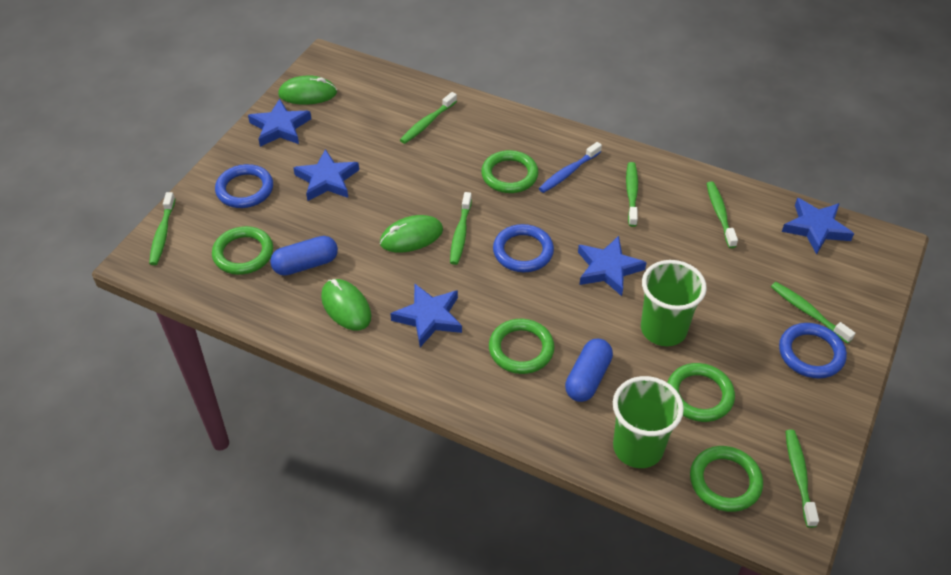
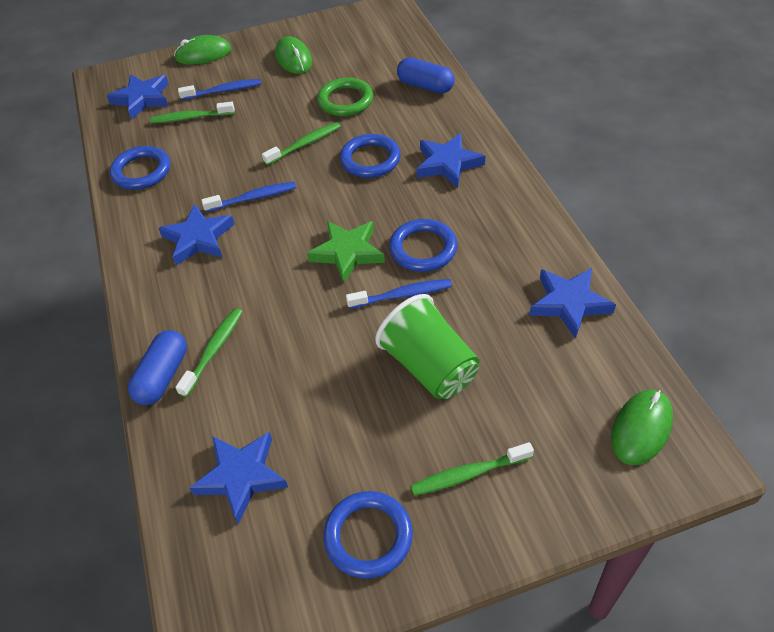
blue ring: [215,164,273,208] [493,224,554,272] [779,323,847,379] = 3 -> [110,146,170,190] [323,491,413,579] [340,134,401,178] [389,219,457,272] = 4
blue toothbrush: [539,142,602,193] = 1 -> [178,79,261,100] [201,181,296,212] [346,279,452,309] = 3
green cup: [613,376,684,468] [641,260,707,346] = 2 -> [375,294,479,399] = 1
green ring: [212,226,273,275] [481,150,538,193] [489,319,555,374] [667,363,735,422] [690,446,763,512] = 5 -> [317,78,373,116] = 1
green star: none = 0 -> [307,221,385,283] = 1
green toothbrush: [149,192,175,265] [400,92,457,144] [450,192,472,265] [626,162,638,227] [706,181,738,248] [771,282,855,344] [785,430,819,528] = 7 -> [150,102,235,123] [175,308,243,397] [262,122,341,165] [410,442,534,496] = 4

